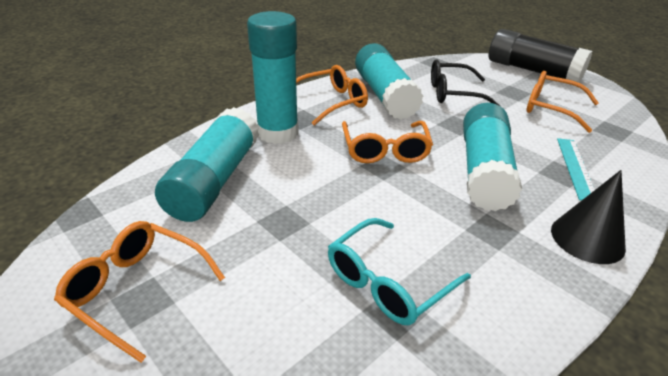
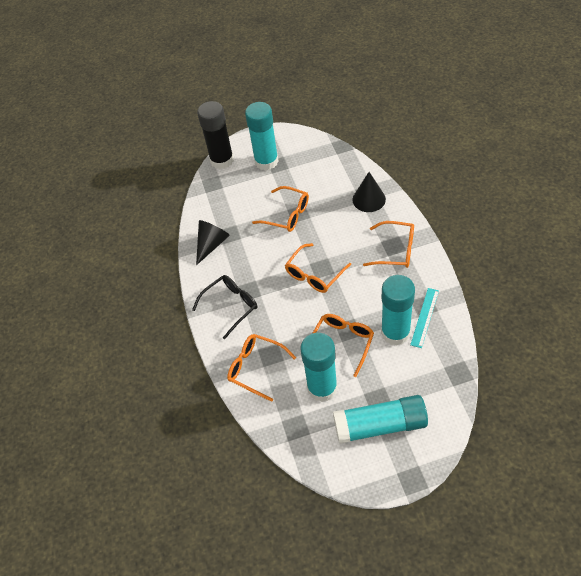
black cone: [551,170,626,264] = 1 -> [196,220,230,265] [352,172,386,212] = 2
orange glasses: [54,221,225,363] [296,65,368,125] [342,121,433,163] [526,71,599,133] = 4 -> [227,334,296,402] [252,186,309,232] [285,243,351,293] [313,314,374,377] [363,221,414,268] = 5
turquoise glasses: [328,218,471,326] = 1 -> none = 0

